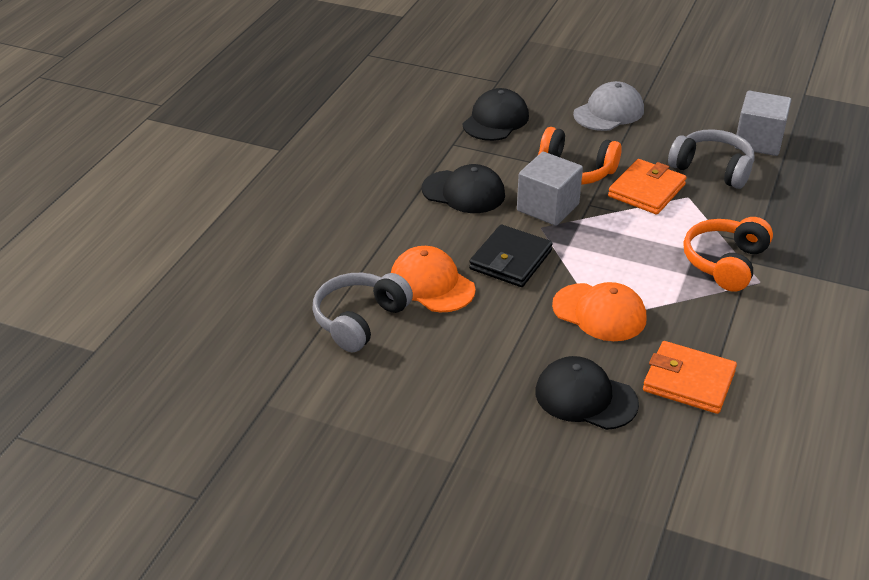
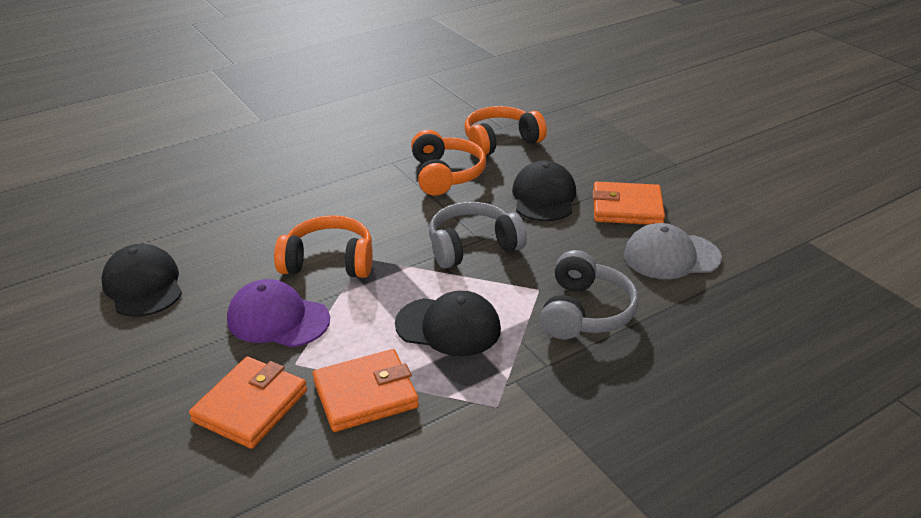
black wallet: [469,224,553,287] = 1 -> none = 0
grey cube: [517,152,583,226] [734,91,791,156] = 2 -> none = 0
orange cap: [391,246,476,312] [552,282,646,341] = 2 -> none = 0
orange headphones: [538,127,622,185] [684,217,773,292] = 2 -> [274,215,373,278] [411,130,486,196] [464,106,547,156] = 3
orange wallet: [608,159,687,214] [643,341,737,414] = 2 -> [189,357,307,449] [313,349,419,432] [593,182,665,225] = 3
purple cap: none = 0 -> [227,279,330,347] = 1

